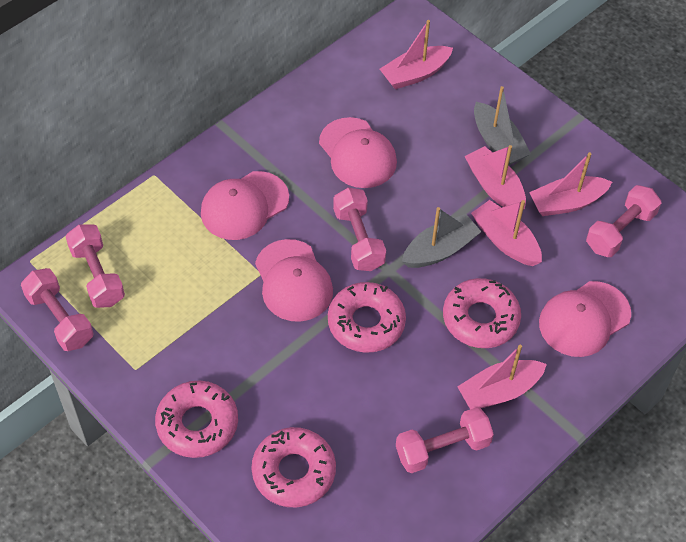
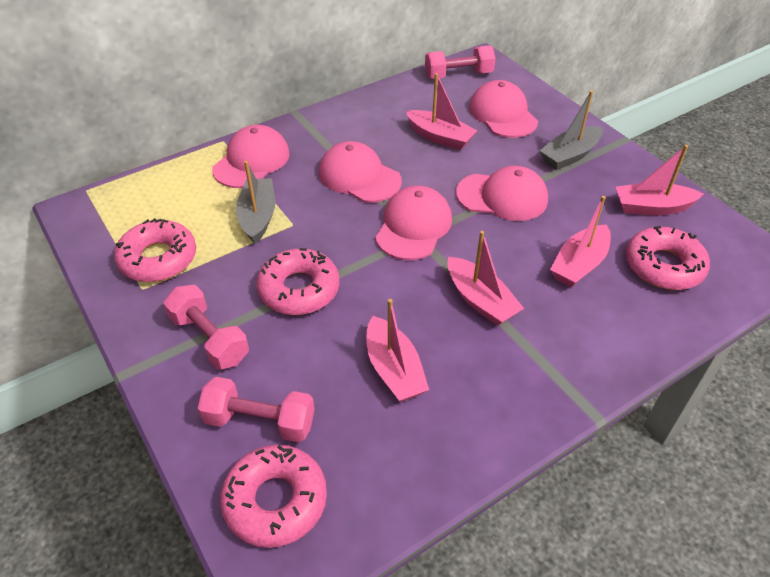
pink cap: [201,171,289,240] [255,239,333,322] [319,117,397,188] [539,281,631,357] = 4 -> [212,125,290,188] [319,141,402,203] [375,186,452,260] [456,166,548,221] [469,80,538,138] = 5
pink dumbbell: [21,268,93,351] [65,224,125,308] [333,188,386,271] [396,407,494,473] [586,185,661,257] = 5 -> [163,285,249,369] [198,377,315,442] [425,45,496,79] = 3

